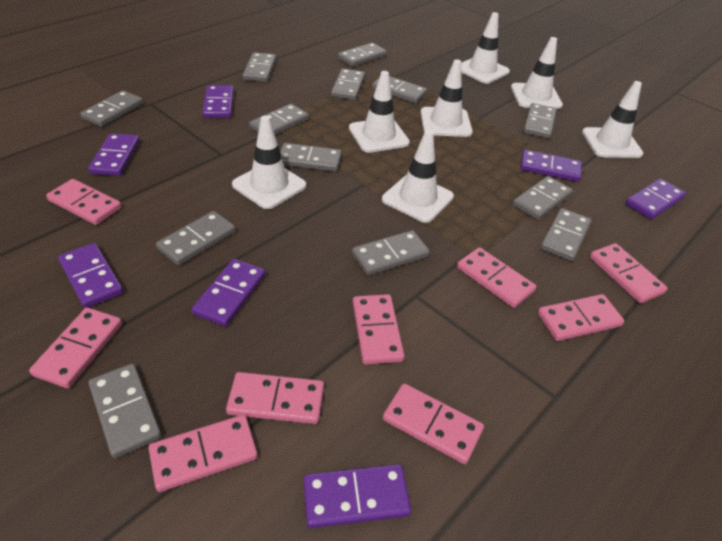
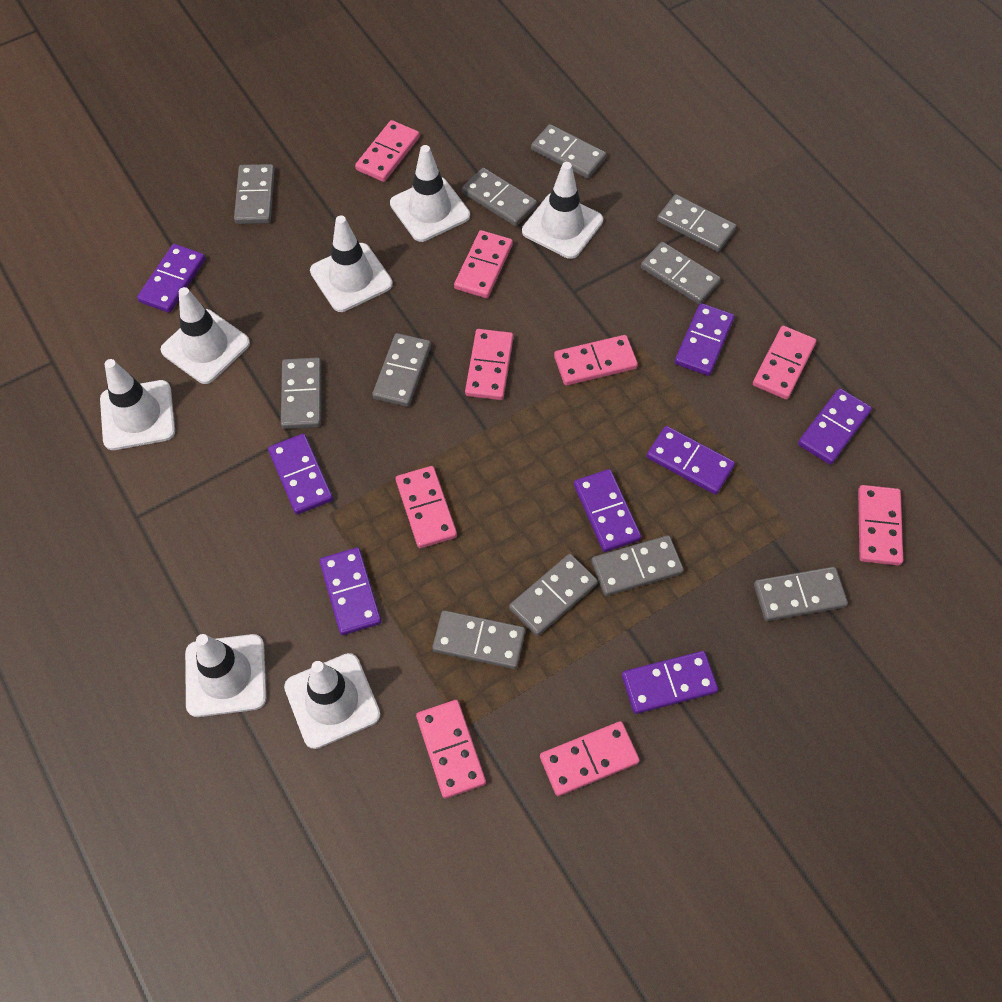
grey domino: [80,90,143,127] [88,364,162,458] [156,211,236,266] [243,52,276,82] [249,104,309,135] [280,143,342,172] [331,69,365,100] [338,43,387,67] [352,230,430,276] [372,76,427,103] [513,176,573,220] [523,103,557,139] [540,208,592,261] = 13 -> [234,164,275,224] [281,357,321,429] [372,333,431,407] [432,610,526,669] [462,168,537,226] [509,554,598,636] [531,124,607,179] [591,535,684,596] [641,242,721,304] [657,194,736,252] [754,567,848,621] = 11
purple domino: [58,243,123,308] [88,133,140,176] [191,259,266,327] [202,85,234,118] [303,464,411,528] [520,150,582,182] [625,178,686,220] = 7 -> [137,244,206,313] [268,434,333,515] [319,547,381,635] [574,469,641,552] [622,651,718,714] [647,426,735,494] [675,303,735,376] [798,388,872,464] = 8

